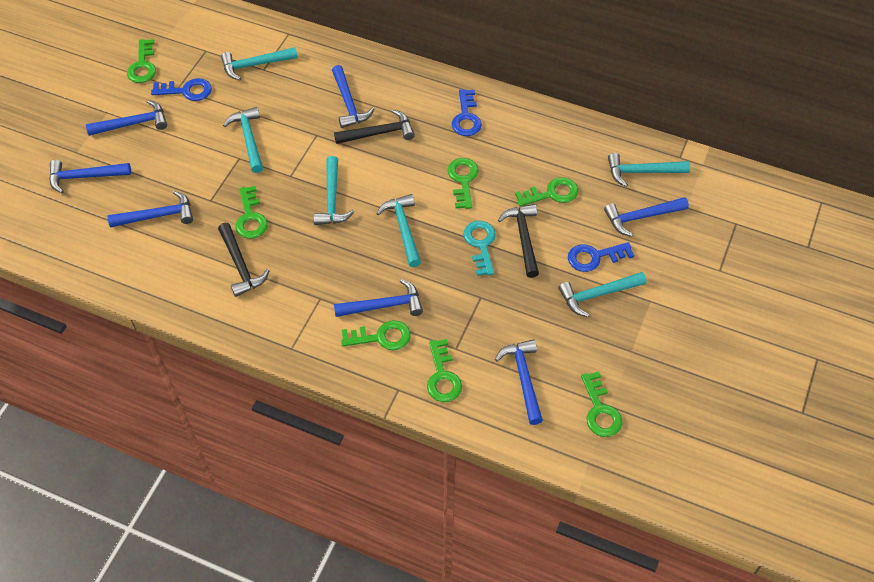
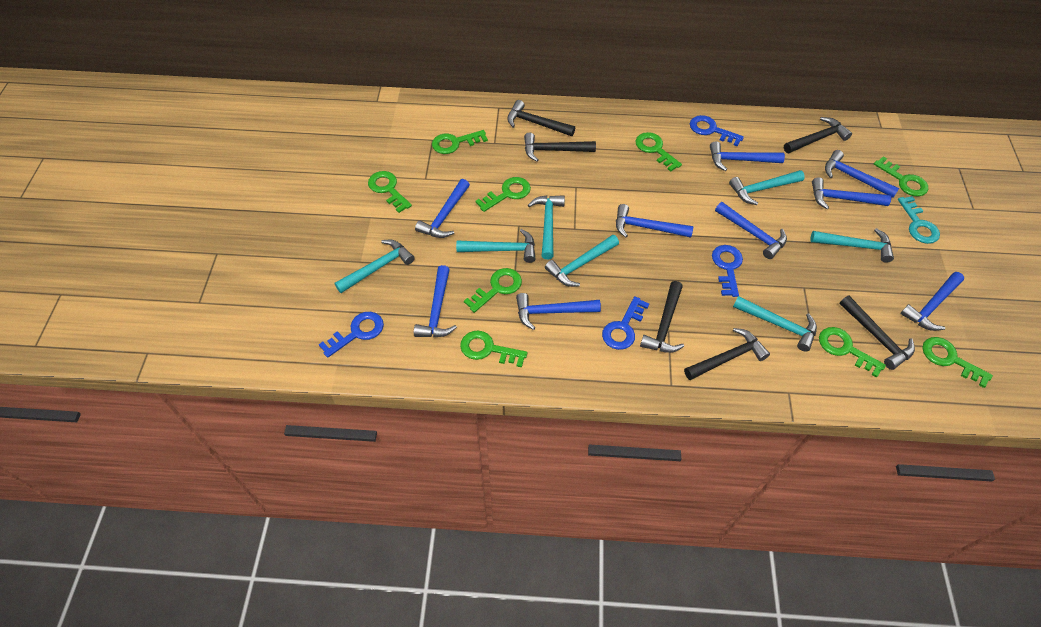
black hammer: [218,223,270,297] [334,110,415,144] [498,204,539,278] = 3 -> [507,100,575,136] [524,132,596,162] [640,281,684,353] [684,328,770,380] [784,117,852,153] [839,296,915,370] = 6
blue hammer: [49,160,131,193] [86,100,167,136] [107,191,193,227] [332,65,374,128] [334,279,423,317] [495,339,543,425] [604,197,689,237] = 7 -> [414,265,457,337] [415,179,470,238] [516,293,601,330] [616,204,693,238] [710,141,785,171] [715,202,787,259] [812,177,891,209] [825,150,899,198] [900,272,964,331] = 9
blue key: [151,78,212,101] [452,89,482,136] [568,242,634,272] = 3 -> [319,312,384,358] [602,296,649,350] [690,115,744,147] [712,245,743,297] = 4
green key: [127,39,156,83] [235,186,268,239] [341,320,411,350] [427,339,462,402] [447,158,479,209] [515,177,578,207] [581,372,622,437] = 7 -> [368,171,412,213] [432,130,488,154] [460,331,527,367] [464,268,522,313] [475,177,531,212] [636,132,682,172] [819,327,886,378] [874,156,928,196] [922,337,993,388] = 9
turquoise hammer: [221,47,298,80] [223,107,263,173] [314,156,354,225] [376,194,421,267] [558,272,646,317] [608,153,690,187] = 6 -> [334,240,415,293] [456,229,536,263] [528,195,565,259] [545,235,619,287] [729,170,805,205] [733,296,817,352] [810,228,894,263] = 7

